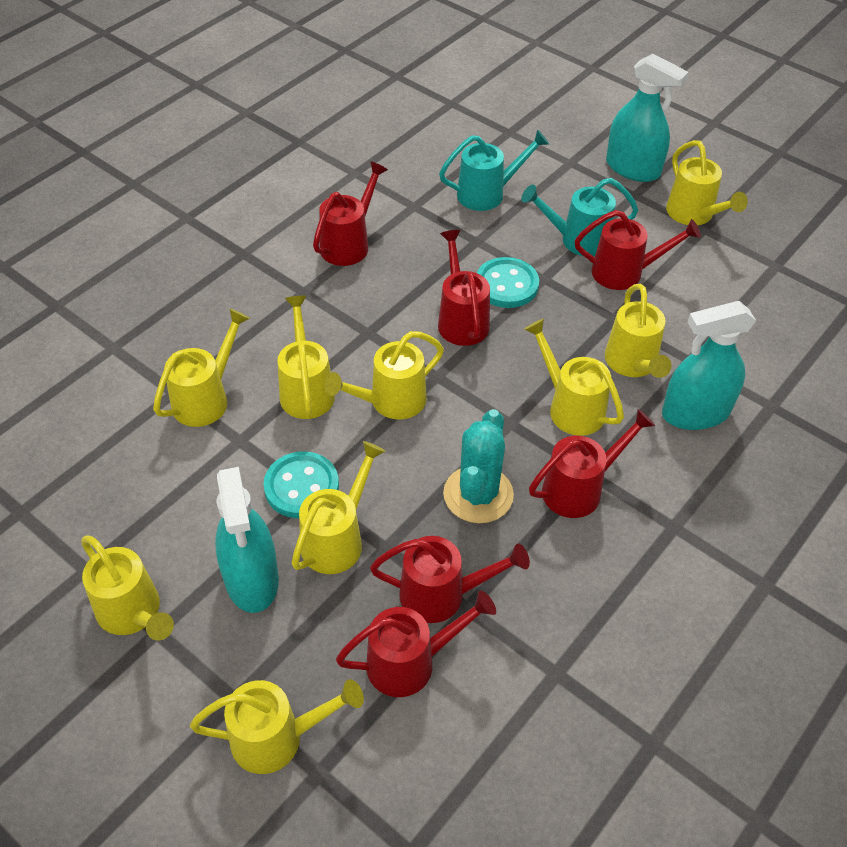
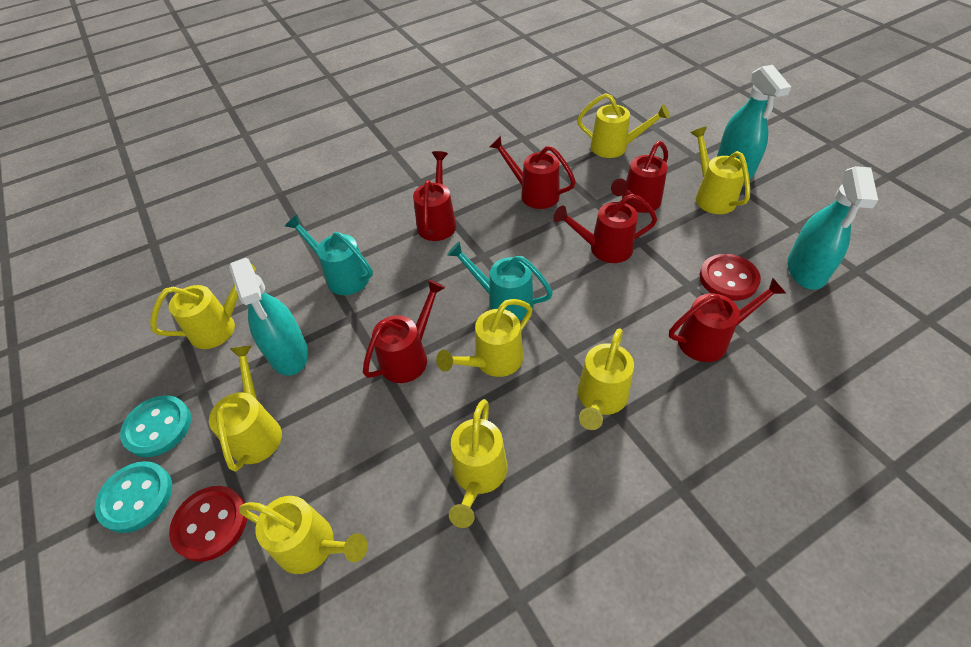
red button: none = 0 -> [169,486,247,562] [700,254,761,301] = 2
turquoise cactus: [443,409,514,523] = 1 -> none = 0
yellow watering can: [81,535,174,640] [153,308,250,427] [190,679,364,774] [278,296,335,419] [292,441,386,574] [324,331,444,419] [524,319,624,436] [605,284,672,378] [666,140,748,225] = 9 -> [150,264,256,349] [209,345,282,472] [239,496,368,574] [436,299,533,377] [449,399,508,528] [577,93,670,158] [578,328,634,430] [691,127,750,214] = 8

